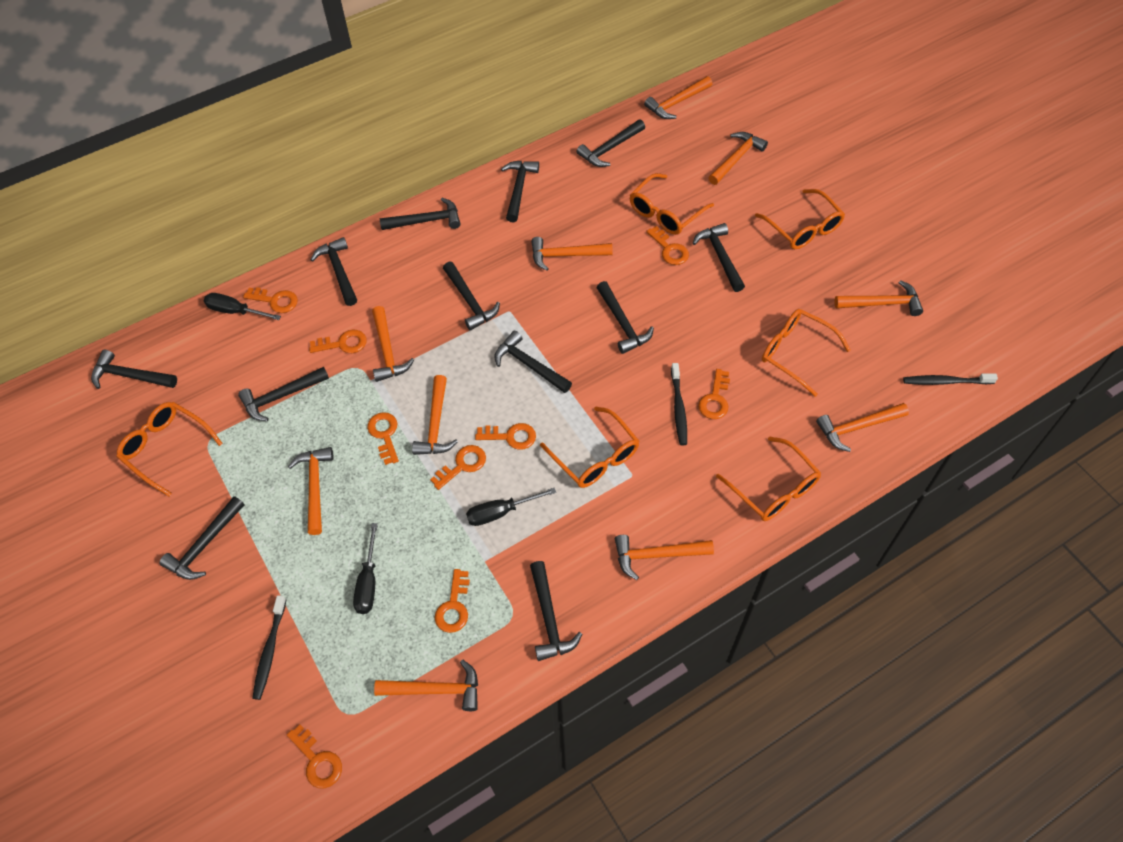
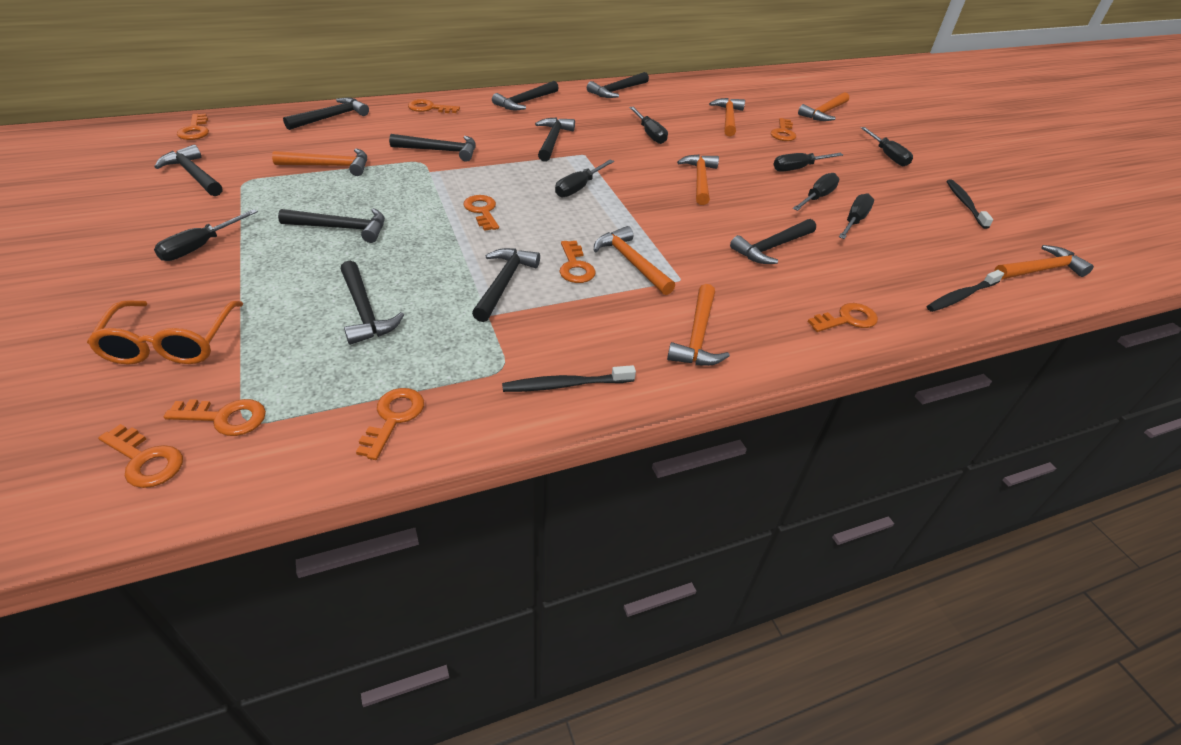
black hammer: [91,350,177,389] [159,496,245,580] [238,367,329,421] [311,237,357,306] [380,198,461,230] [443,262,500,331] [495,331,572,393] [501,161,539,222] [530,561,582,661] [576,119,645,167] [596,281,654,354] [693,223,745,292] = 12 -> [154,145,222,196] [278,208,385,243] [283,97,369,130] [341,261,404,345] [389,134,476,162] [472,248,540,322] [492,81,559,110] [535,117,575,162] [587,72,649,98] [730,219,816,264] = 10
black screwdriver: [204,293,281,320] [353,523,378,614] [466,488,556,526] = 3 -> [154,209,258,261] [555,160,614,197] [629,107,668,144] [773,153,843,172] [793,173,839,211] [839,193,874,239] [861,127,913,166] = 7
orange glasses: [116,402,223,497] [540,407,639,488] [630,173,714,235] [716,436,821,521] [755,189,845,249] [762,309,850,397] = 6 -> [87,300,243,365] = 1
orange hammer: [288,447,334,535] [372,306,414,382] [374,660,478,711] [412,375,458,455] [531,237,613,271] [615,535,714,580] [644,76,712,119] [708,132,768,185] [816,403,909,452] [835,280,923,316] = 10 -> [272,148,367,176] [594,226,675,295] [667,284,730,366] [677,155,719,205] [709,98,745,136] [798,92,849,121] [994,245,1094,279] = 7

